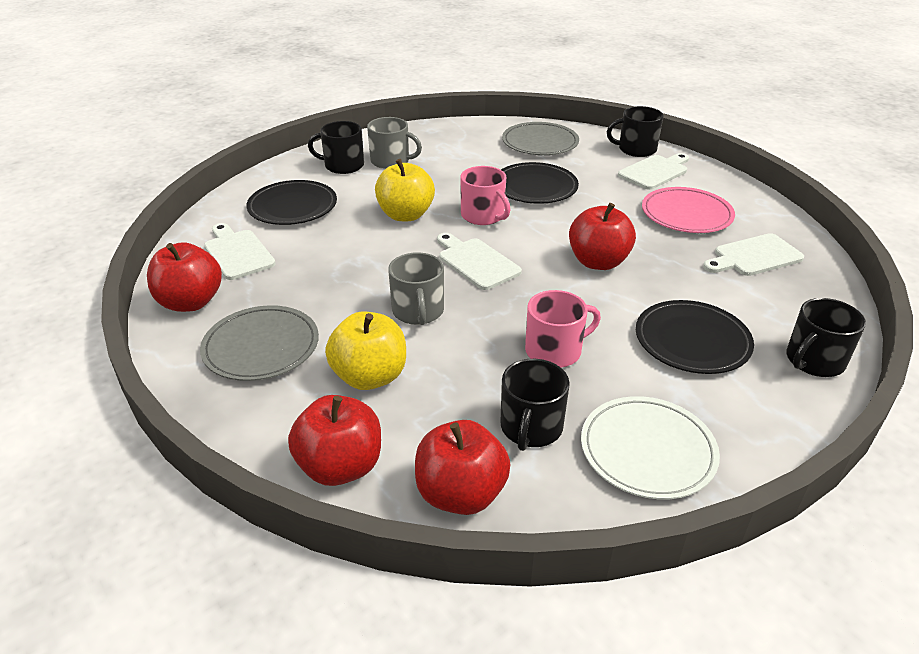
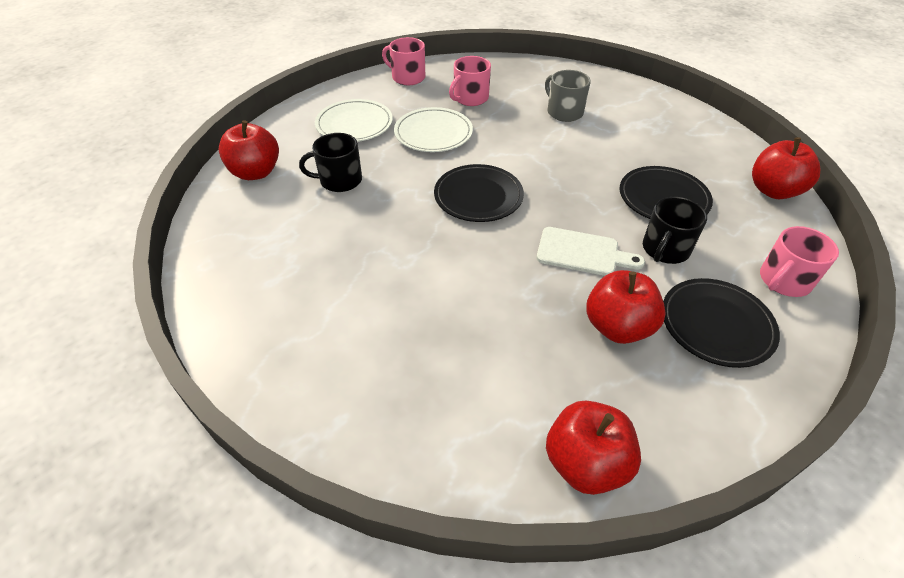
black mug: [308,121,364,174] [500,359,570,451] [607,106,664,157] [786,298,866,377] = 4 -> [299,133,362,192] [643,197,707,264] = 2
grey mug: [367,117,422,169] [388,252,444,325] = 2 -> [545,70,591,122] = 1
grey plate: [200,305,319,381] [502,122,579,155] = 2 -> none = 0
pink mug: [460,166,511,225] [525,290,601,368] = 2 -> [382,37,425,85] [449,56,491,106] [760,226,839,297] = 3
pink plate: [642,187,735,233] = 1 -> none = 0
white cutting board: [204,223,276,280] [437,233,522,290] [618,153,689,190] [703,233,804,276] = 4 -> [536,227,645,276] = 1
white plate: [581,396,720,499] = 1 -> [315,99,393,142] [394,107,473,152] = 2
yellow apple: [325,311,406,390] [375,159,435,221] = 2 -> none = 0

